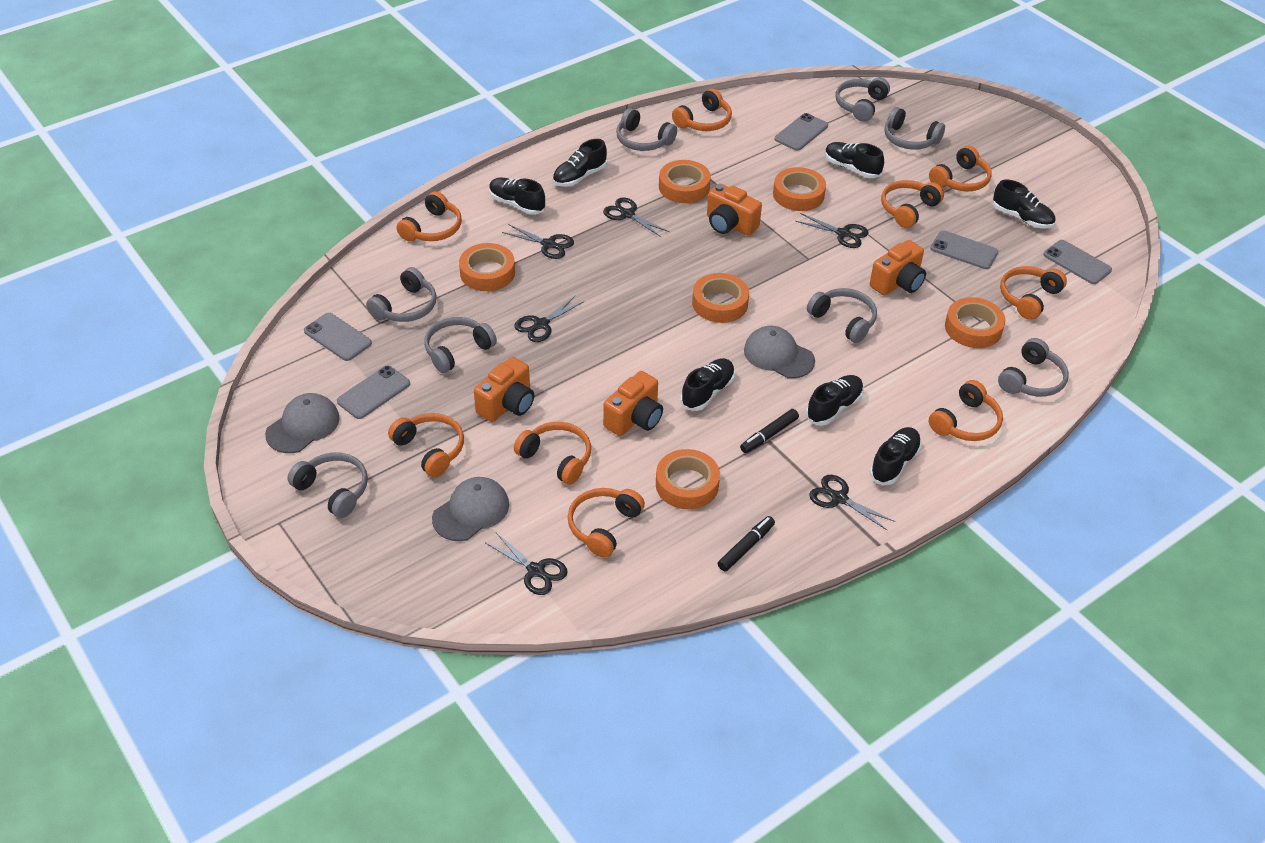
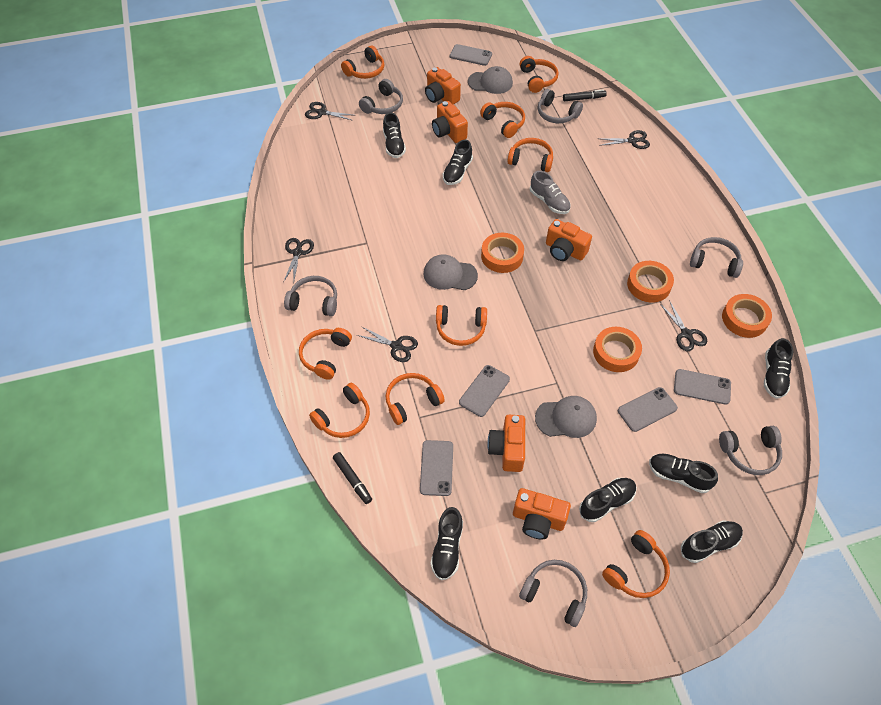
black scissors: [486,533,568,595] [502,224,574,259] [514,296,585,342] [603,198,669,237] [795,213,868,248] [809,475,895,531] = 6 -> [284,238,314,282] [305,102,353,121] [357,326,418,362] [597,130,650,149] [660,300,707,351] = 5
grey headphones: [287,452,368,518] [366,267,436,322] [424,317,497,373] [616,108,677,151] [807,288,877,343] [836,78,890,122] [885,107,945,150] [998,338,1069,397] = 8 -> [284,276,337,316] [359,79,403,114] [519,560,587,627] [538,89,583,123] [690,237,743,278] [719,426,782,475] = 6
grey shoe: none = 0 -> [530,171,571,214] = 1
orange camera: [474,357,534,422] [603,371,663,436] [707,184,762,236] [870,240,926,295] = 4 -> [425,67,461,104] [432,101,468,143] [487,415,525,472] [513,488,571,540] [546,219,592,261] = 5
orange tape: [459,243,515,291] [656,449,720,509] [659,160,711,203] [692,273,749,323] [773,167,826,211] [945,297,1005,348] = 6 -> [481,233,524,273] [593,327,642,372] [627,261,674,303] [722,294,772,338] = 4

